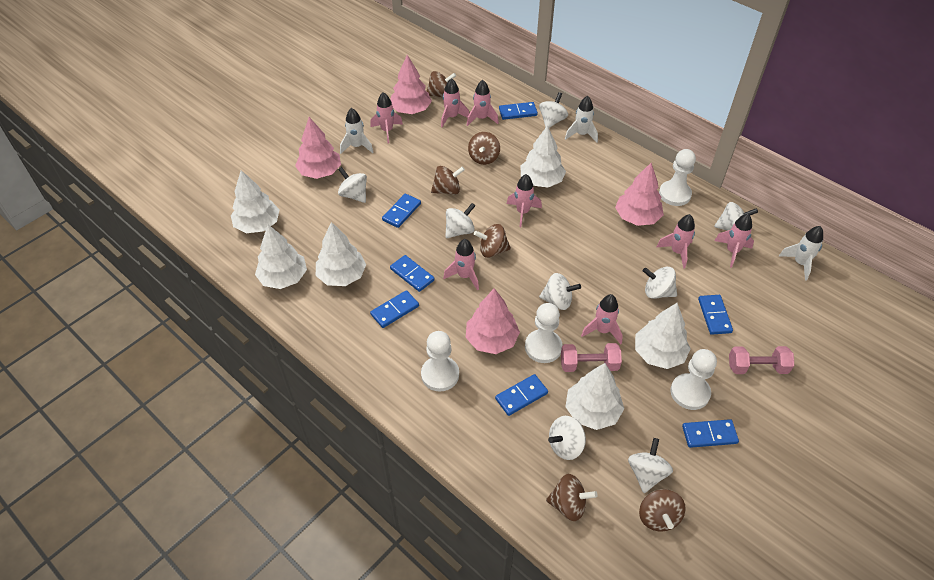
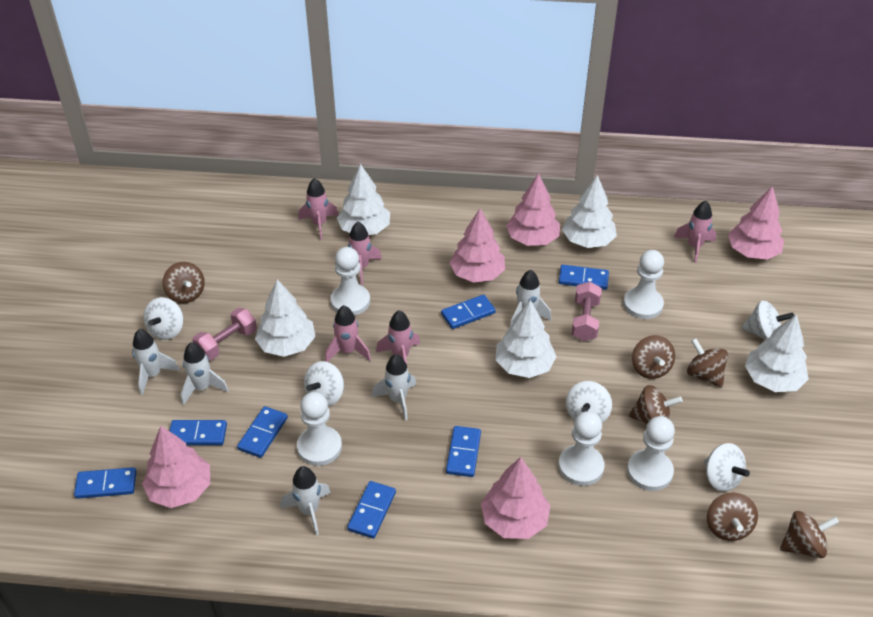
pink rocket: [370,92,403,143] [441,78,470,127] [443,239,479,290] [467,80,499,126] [507,174,542,227] [581,294,623,344] [657,214,695,269] [714,214,754,268] = 8 -> [298,178,338,240] [325,305,371,362] [347,222,382,285] [376,310,420,364] [674,201,716,263] = 5
pink tree: [295,117,341,179] [390,55,432,114] [466,288,520,354] [615,163,664,226] = 4 -> [142,426,210,508] [449,209,505,283] [481,457,550,539] [506,173,560,246] [728,186,784,260] = 5
white pawn: [421,331,459,392] [525,303,563,363] [659,149,696,206] [670,349,717,410] = 4 -> [297,392,342,466] [331,247,370,315] [558,411,605,486] [623,250,664,319] [627,416,675,491] = 5
white rocket: [340,108,374,154] [565,96,598,143] [779,226,823,280] = 3 -> [132,329,180,395] [181,342,229,405] [281,466,331,536] [372,354,416,421] [510,270,551,327] = 5
white spinning top: [338,167,367,203] [445,203,475,238] [539,92,568,128] [539,273,581,310] [548,416,586,460] [628,438,673,493] [643,267,677,299] [714,202,758,231] = 8 -> [144,297,184,340] [304,361,344,406] [566,381,612,423] [704,443,750,492] [742,301,794,340] = 5
white tree: [231,170,280,233] [255,225,307,289] [316,222,366,286] [520,125,566,188] [565,363,624,430] [635,303,691,369] = 6 -> [255,279,316,357] [337,164,390,235] [495,300,557,378] [562,175,617,248] [745,314,809,392] = 5

